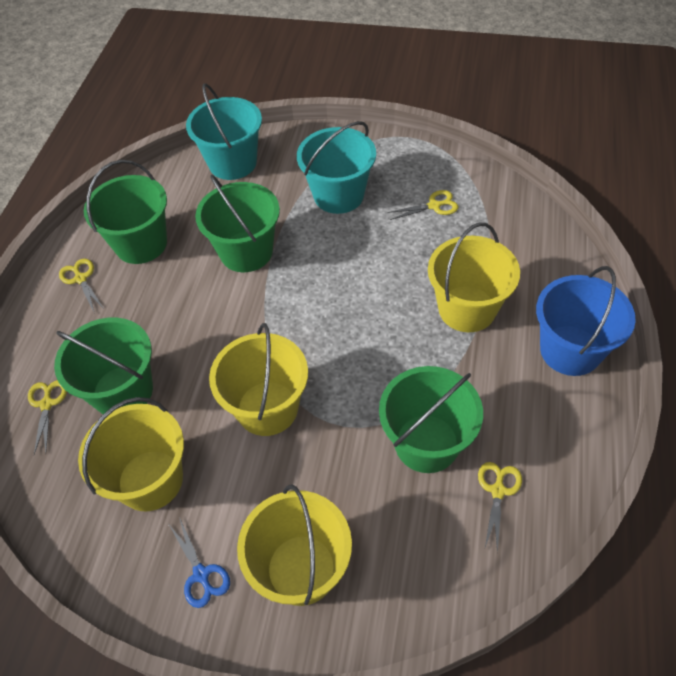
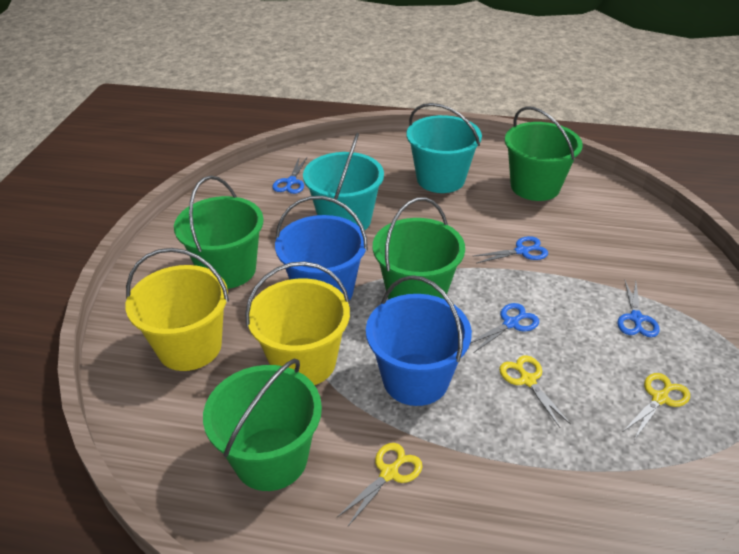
blue bucket: [536,266,636,376] = 1 -> [275,196,368,301] [366,275,472,406] = 2
blue scissors: [169,517,230,608] = 1 -> [272,158,307,194] [470,303,539,352] [474,236,548,264] [617,281,660,337] = 4
yellow bucket: [78,397,184,511] [209,323,308,436] [237,484,352,606] [428,222,520,332] = 4 -> [125,248,229,371] [245,261,350,385] = 2
yellow scissors: [28,380,67,454] [59,258,104,314] [387,190,458,220] [478,462,522,553] = 4 -> [337,443,422,526] [499,355,571,428] [624,373,690,439] = 3

